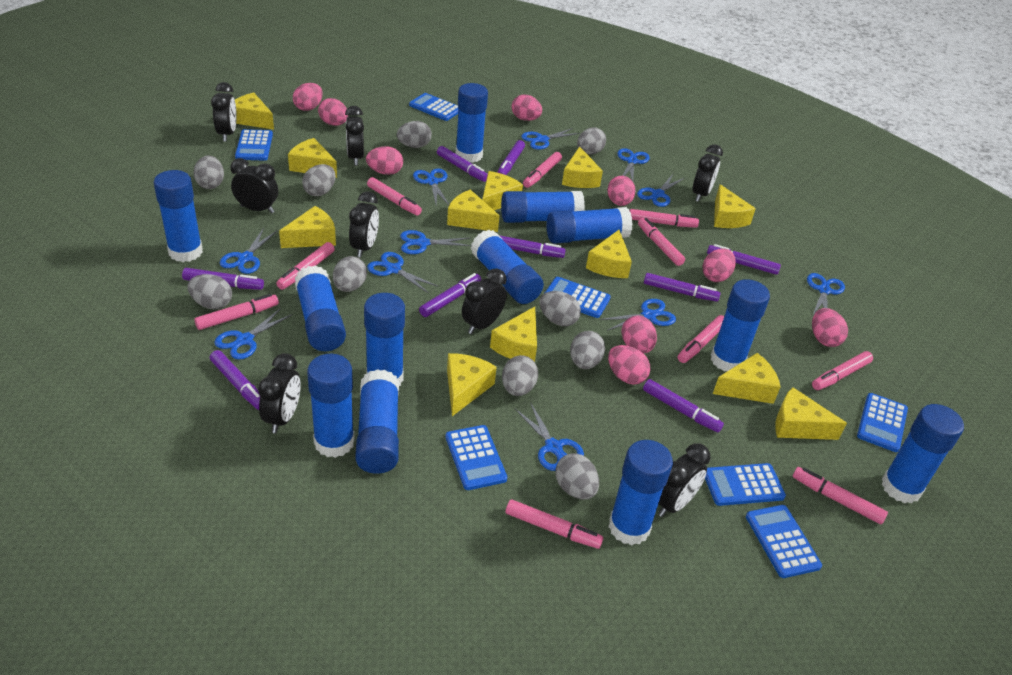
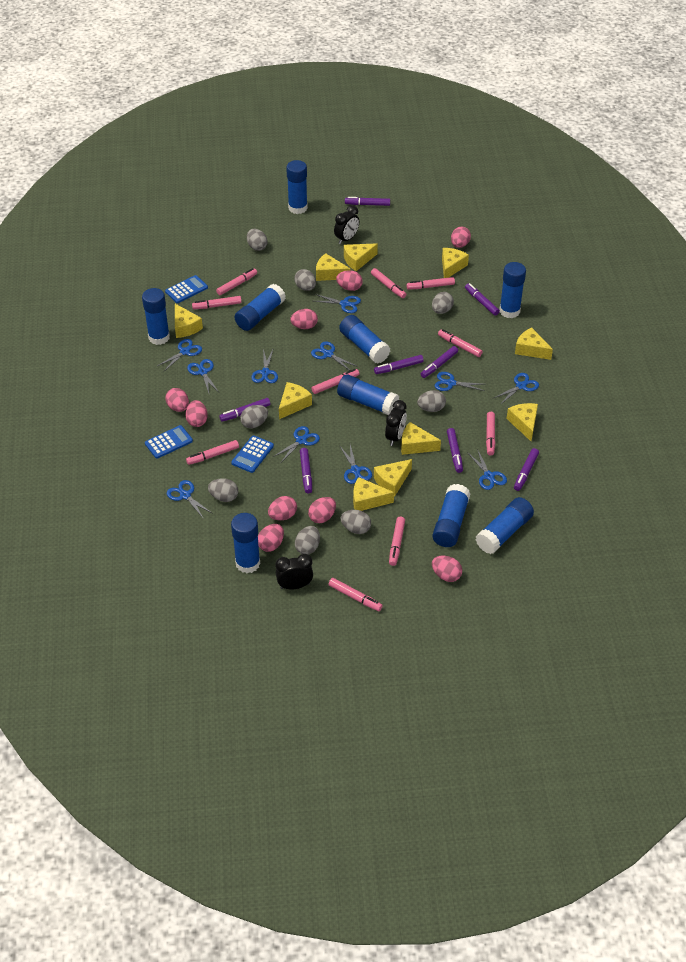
black clock: [211,82,237,142] [230,158,278,213] [258,353,301,433] [345,106,364,166] [349,191,379,258] [462,268,507,334] [658,443,711,517] [693,144,723,202] = 8 -> [276,554,313,589] [334,205,359,244] [385,400,407,446] = 3
blue calculator: [235,129,273,161] [409,93,459,121] [445,425,507,490] [544,277,611,318] [705,463,786,506] [746,505,822,578] [857,393,908,452] = 7 -> [145,425,193,459] [165,275,208,303] [231,435,274,473] = 3
blue glue stick: [154,170,203,262] [295,265,346,351] [307,354,355,458] [355,369,399,474] [364,293,405,386] [456,83,488,163] [471,230,544,304] [501,191,585,223] [547,207,633,244] [609,440,673,545] [711,279,770,371] [881,404,964,503] = 12 -> [142,288,170,345] [231,513,260,573] [235,284,286,331] [286,160,308,214] [337,374,399,415] [339,315,390,364] [432,484,471,547] [476,497,534,554] [499,262,526,318] = 9
grey egg: [188,274,232,309] [193,155,224,189] [302,164,336,196] [333,256,367,292] [397,121,432,148] [502,355,538,396] [539,291,581,326] [555,453,599,499] [570,331,605,369] [577,127,606,154] = 10 -> [208,478,238,502] [240,405,268,428] [247,229,267,251] [294,269,316,291] [295,526,320,554] [340,510,371,534] [417,390,446,412] [432,292,454,314] = 8
purple marker: [182,268,264,290] [210,350,260,410] [419,273,481,317] [437,146,488,182] [497,140,525,175] [499,235,566,258] [643,379,724,432] [644,273,720,302] [707,244,781,275] = 9 -> [219,398,270,422] [300,448,312,493] [345,197,390,206] [374,355,424,374] [421,346,458,378] [447,428,463,473] [465,283,500,316] [514,448,539,491] = 8
yellow cheese: [235,93,274,130] [279,206,336,248] [288,138,337,178] [447,189,500,232] [447,353,496,416] [482,171,523,210] [490,307,537,362] [562,147,603,188] [586,230,632,278] [713,353,780,404] [714,184,756,228] [775,387,847,440] = 12 -> [175,304,203,338] [279,382,312,419] [316,253,351,281] [344,243,378,271] [353,477,394,511] [374,459,412,496] [401,422,441,455] [442,248,469,278] [507,403,538,441] [515,328,553,360] = 10

